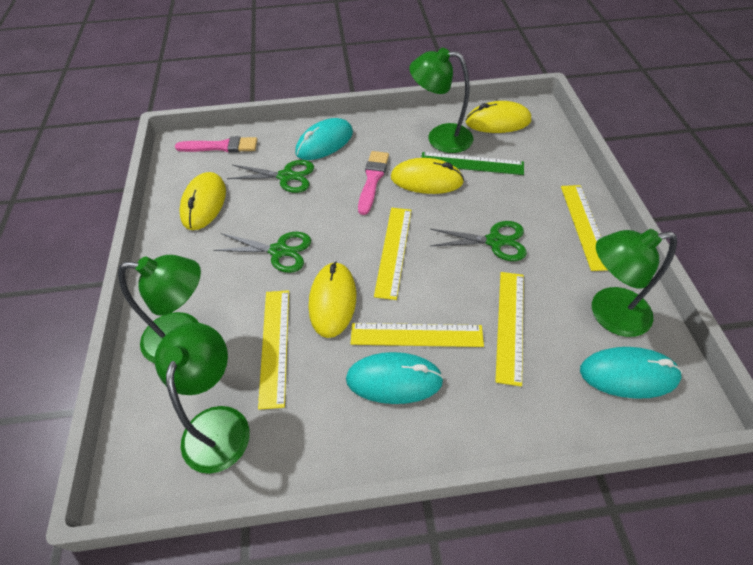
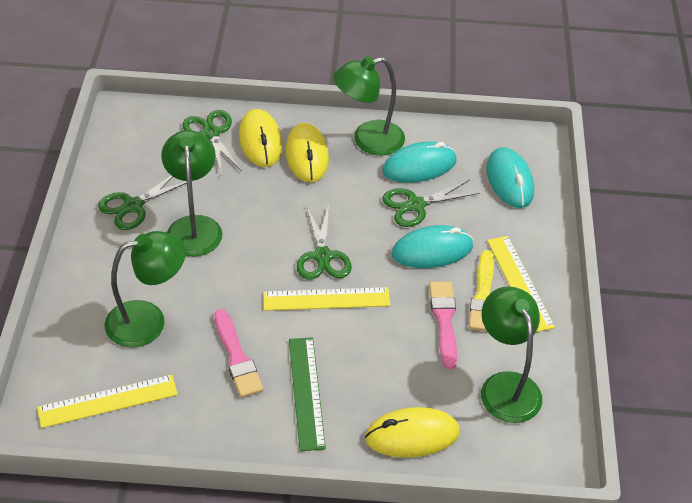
green scissors: [213,232,311,273] [227,160,314,193] [431,221,527,261] = 3 -> [98,176,187,230] [183,110,242,176] [297,205,352,280] [382,180,480,227] = 4
yellow brush: none = 0 -> [469,250,494,332] = 1
yellow mouse: [179,172,226,230] [309,262,356,338] [391,158,464,194] [466,101,531,133] = 4 -> [239,109,283,167] [286,123,329,183] [365,407,460,458] = 3
yellow ruler: [258,290,289,410] [351,323,484,347] [374,208,411,300] [495,272,524,387] [561,185,607,271] = 5 -> [37,375,178,428] [263,287,390,311] [487,236,555,332] = 3

